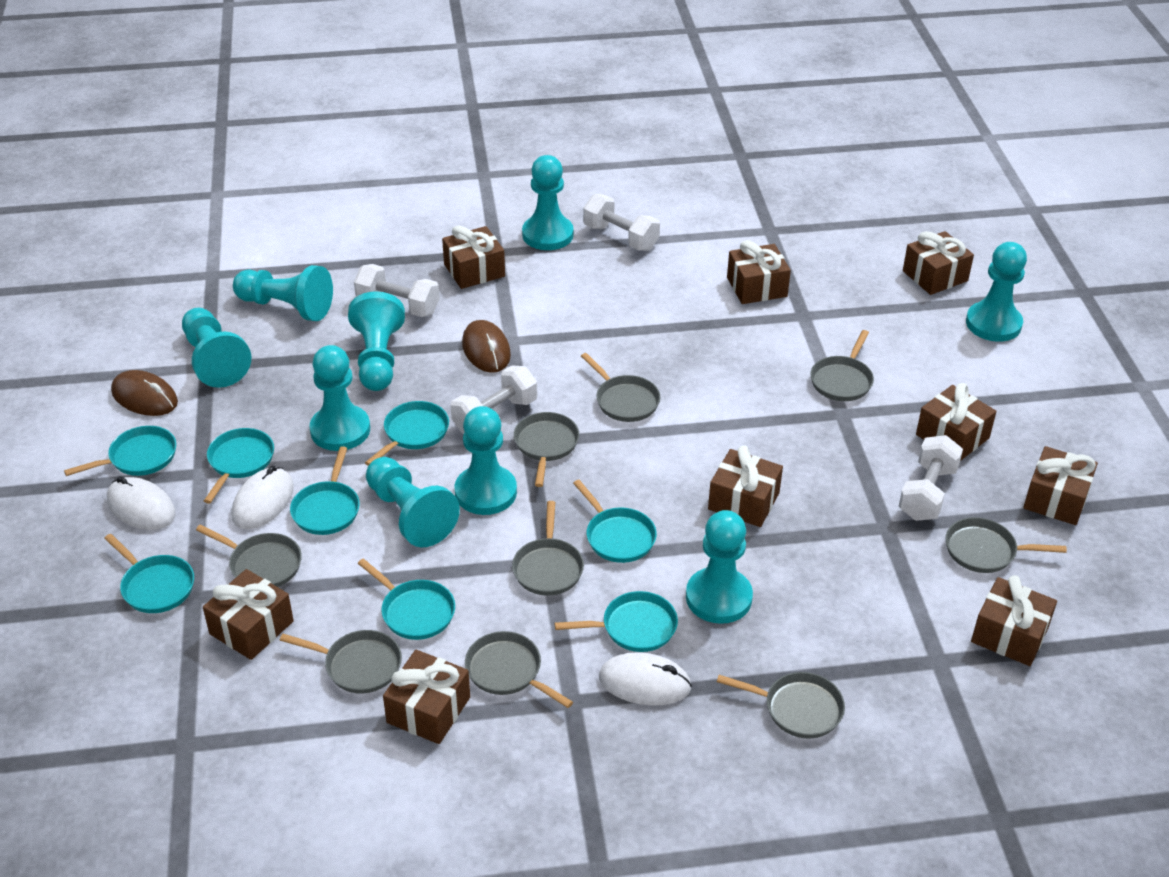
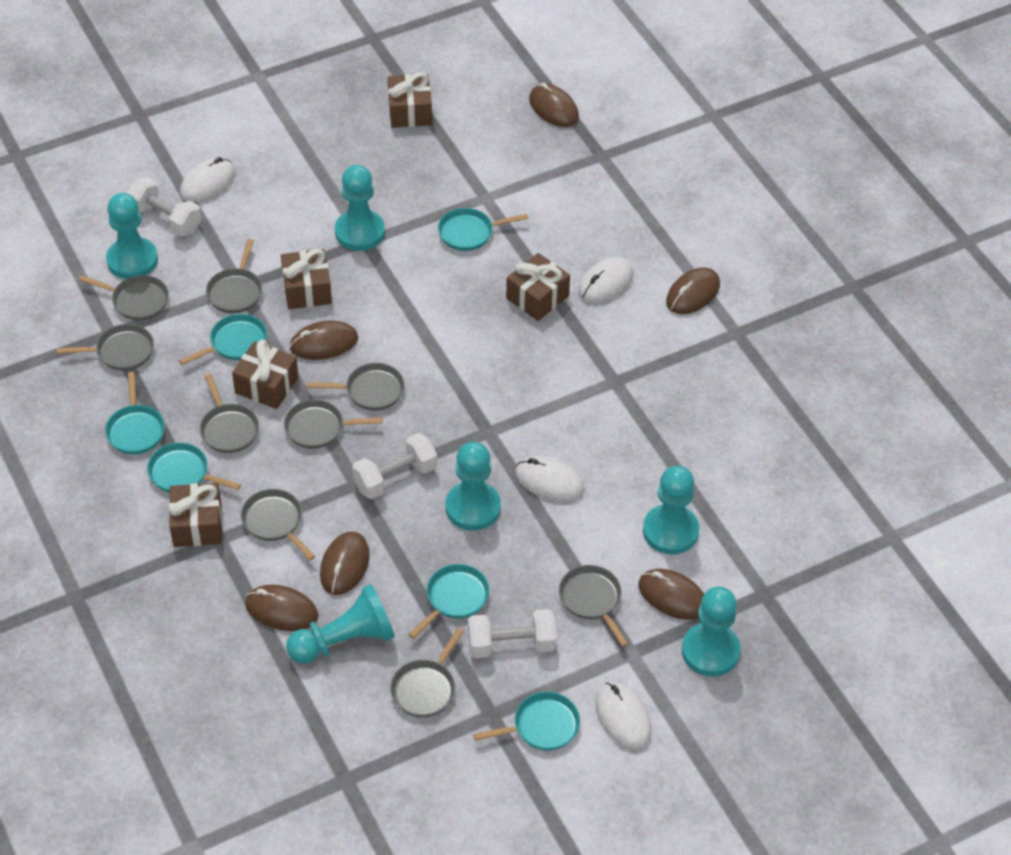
brown gift: [203,569,294,660] [383,650,470,744] [442,225,505,289] [708,445,783,527] [727,240,791,304] [903,231,974,295] [916,383,996,461] [971,575,1057,666] [1023,446,1098,525] = 9 -> [169,483,222,547] [232,339,298,409] [281,249,332,309] [388,72,432,128] [506,253,570,321] = 5
brown mouse: [111,370,178,416] [462,320,511,373] = 2 -> [245,584,318,631] [289,321,358,360] [320,532,370,595] [529,82,579,127] [638,569,704,620] [666,267,720,314] = 6
turquoise pan: [64,426,176,476] [104,534,194,613] [204,428,274,504] [290,446,360,535] [358,559,455,640] [365,401,449,466] [555,591,678,652] [573,480,657,563] = 8 -> [105,372,165,454] [147,443,241,493] [179,314,268,365] [408,564,489,639] [438,208,528,251] [473,692,580,751] = 6
turquoise pawn: [182,308,251,388] [233,265,333,321] [309,345,370,451] [348,291,405,391] [366,457,460,547] [455,406,517,515] [522,155,574,250] [686,510,753,624] [966,242,1027,342] = 9 -> [106,193,158,279] [286,584,395,664] [335,165,385,251] [445,442,501,530] [643,466,699,554] [682,587,741,676] = 6
white dumbbell: [354,264,440,317] [451,365,537,434] [583,194,660,251] [899,435,963,521] = 4 -> [127,177,201,237] [352,433,437,499] [468,609,557,658] = 3
white mouse: [107,476,176,530] [232,466,294,529] [599,652,692,706] = 3 -> [180,157,235,203] [515,456,584,501] [578,257,634,303] [596,682,652,750] = 4

